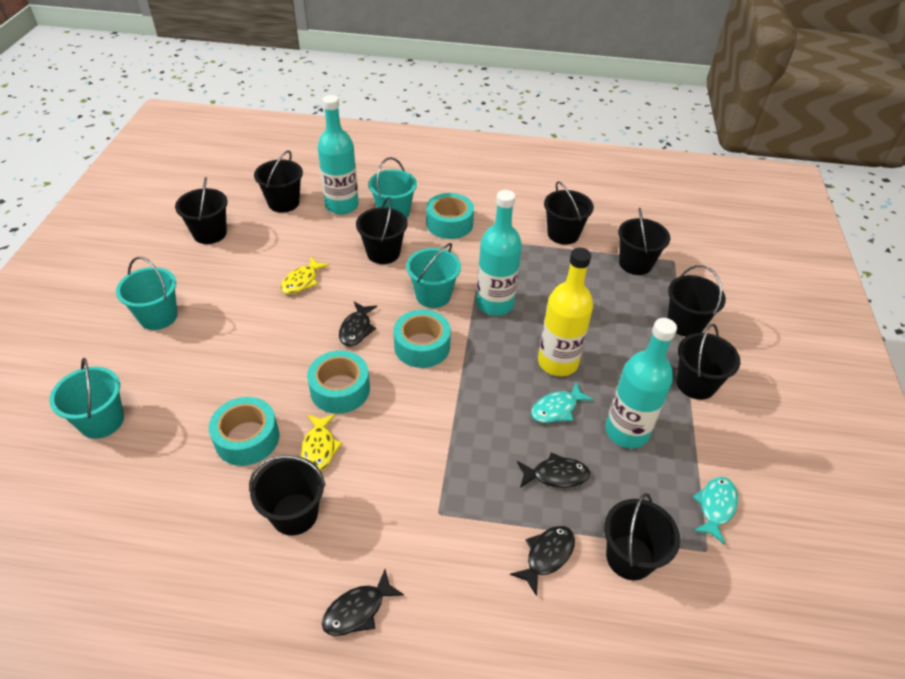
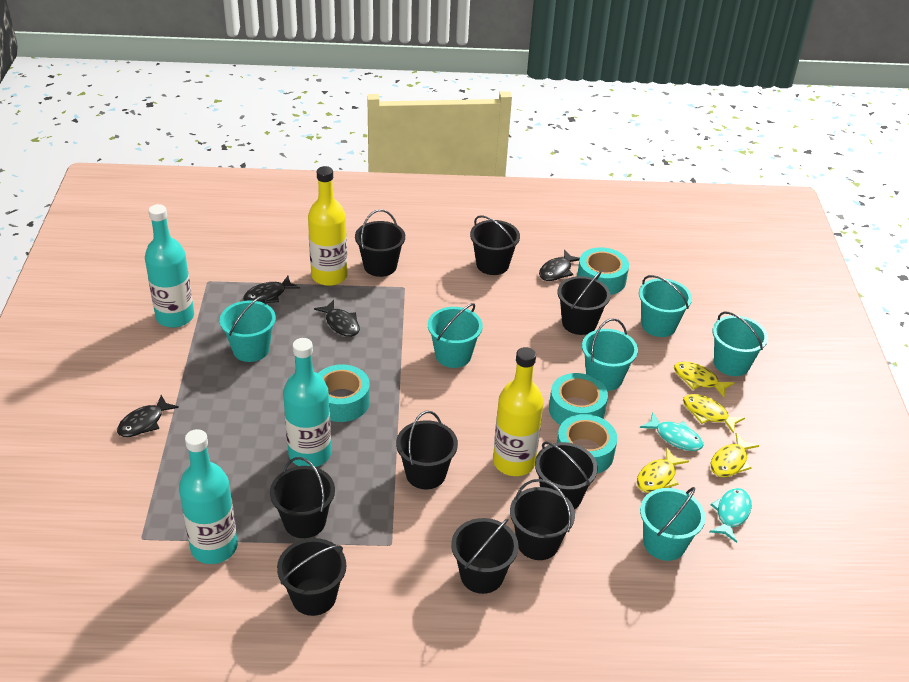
turquoise bucket: [49,358,124,439] [116,257,177,330] [368,157,417,219] [406,243,461,308] = 4 -> [220,295,276,362] [428,303,483,368] [582,318,638,391] [639,275,692,337] [640,487,705,561] [712,312,768,376] = 6
yellow bottle: [538,248,593,376] = 1 -> [308,166,348,286] [493,347,544,476] = 2
yellow fish: [281,257,330,294] [301,414,342,471] = 2 -> [637,448,689,493] [674,362,734,397] [683,394,745,434] [711,433,759,477] = 4

